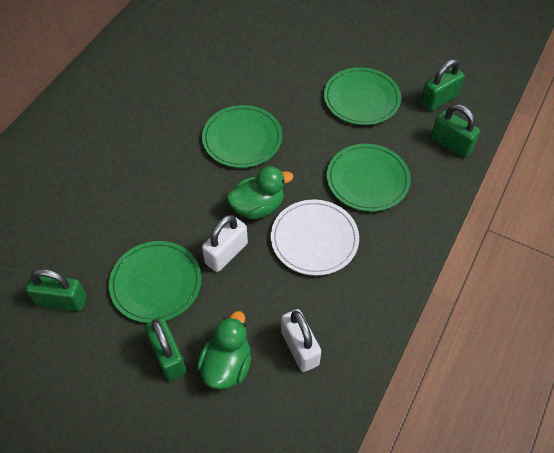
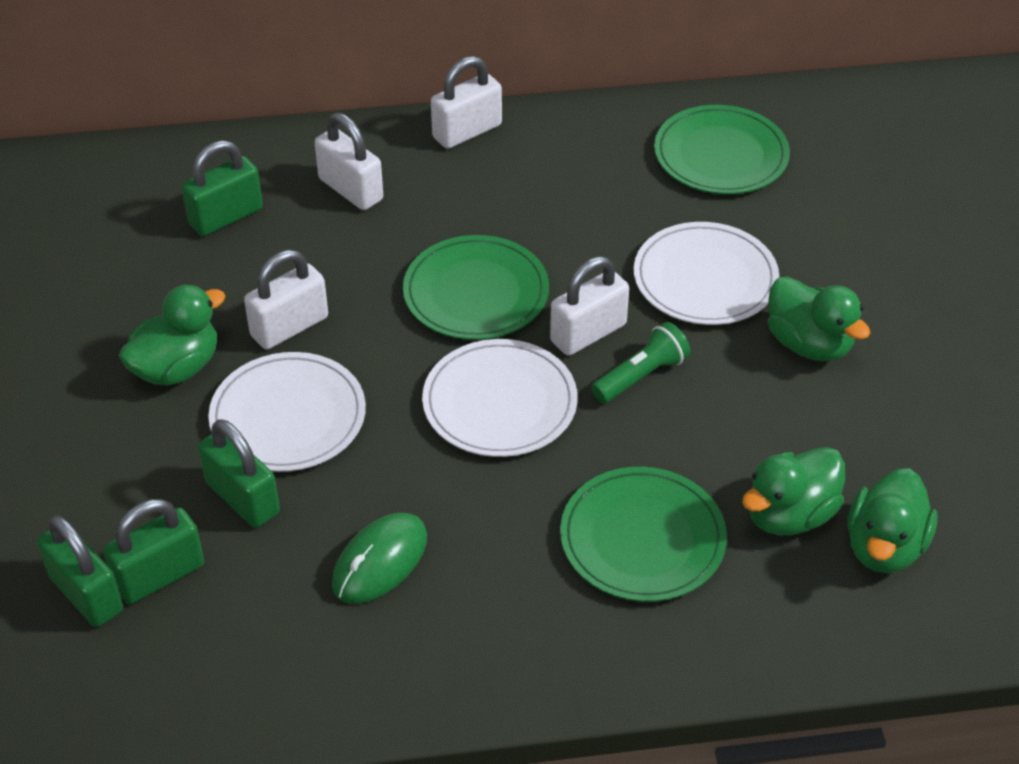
green duck: [197,311,252,390] [227,166,293,219] = 2 -> [119,285,226,386] [742,447,845,535] [768,276,870,361] [848,468,937,573] = 4
green flashlight: none = 0 -> [591,322,691,403] = 1
green mouse: none = 0 -> [332,513,427,603] = 1
green plate: [109,241,201,323] [202,105,282,168] [324,67,401,125] [327,144,411,212] = 4 -> [403,235,549,340] [560,467,727,602] [654,105,790,194] = 3
white padlock: [202,215,248,272] [281,309,321,372] = 2 -> [244,250,328,350] [315,113,383,210] [431,56,502,149] [550,256,629,356] = 4
white plate: [271,200,359,276] = 1 -> [208,352,366,472] [422,339,578,457] [634,222,779,325] = 3

